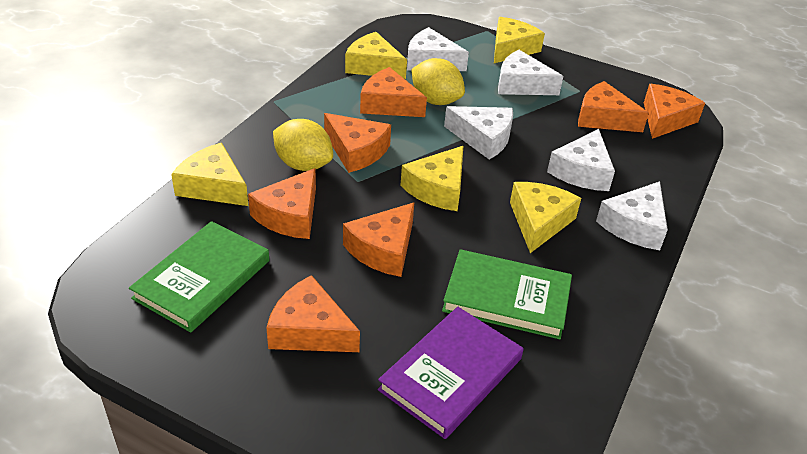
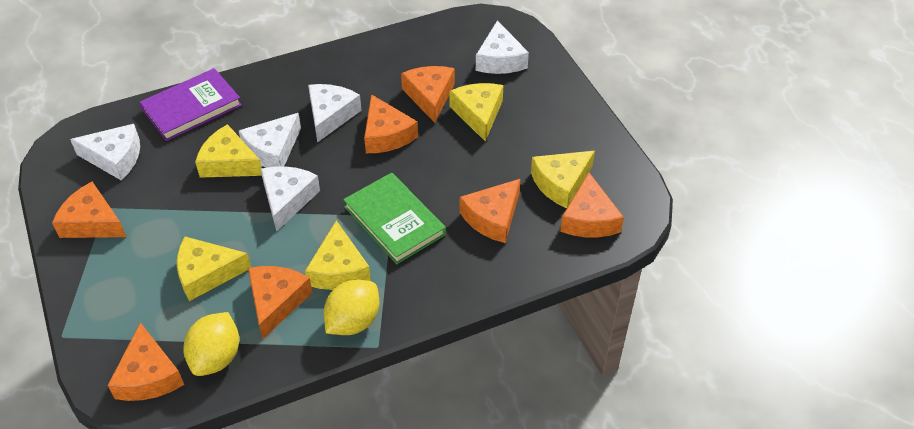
green book: [129,221,269,332] [442,249,572,339] = 2 -> [343,173,446,264] = 1

